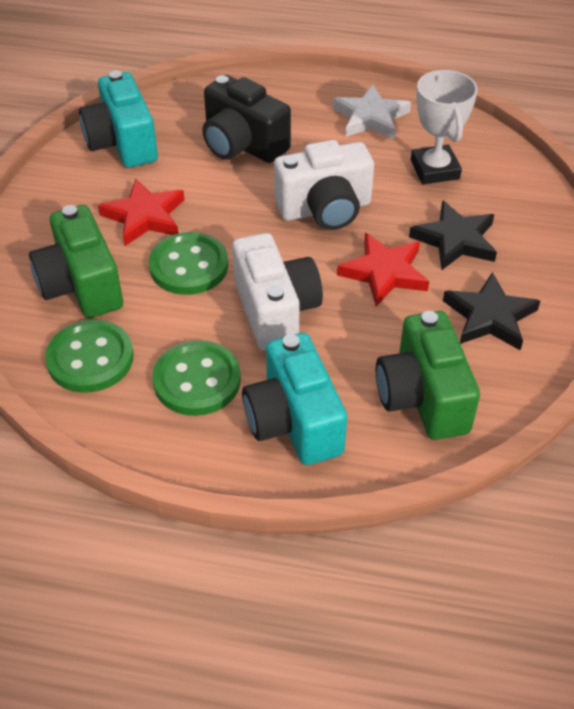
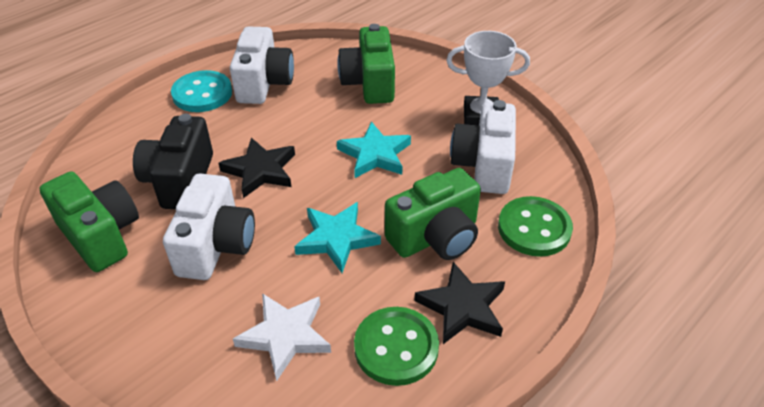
green button: [45,320,134,393] [149,232,228,295] [152,340,241,416] = 3 -> [354,307,439,386] [498,196,573,257] = 2
green camera: [29,205,123,318] [376,311,480,440] = 2 -> [39,172,139,272] [337,24,395,104] [385,168,481,260] = 3
red star: [98,179,184,246] [337,233,429,307] = 2 -> none = 0
turquoise button: none = 0 -> [171,70,232,112] = 1
turquoise camera: [79,71,158,168] [242,333,347,465] = 2 -> none = 0
turquoise star: none = 0 -> [294,202,381,273] [337,121,411,178] = 2
white camera: [232,233,323,351] [274,140,374,230] = 2 -> [163,174,255,280] [230,26,294,104] [450,100,516,194] = 3

